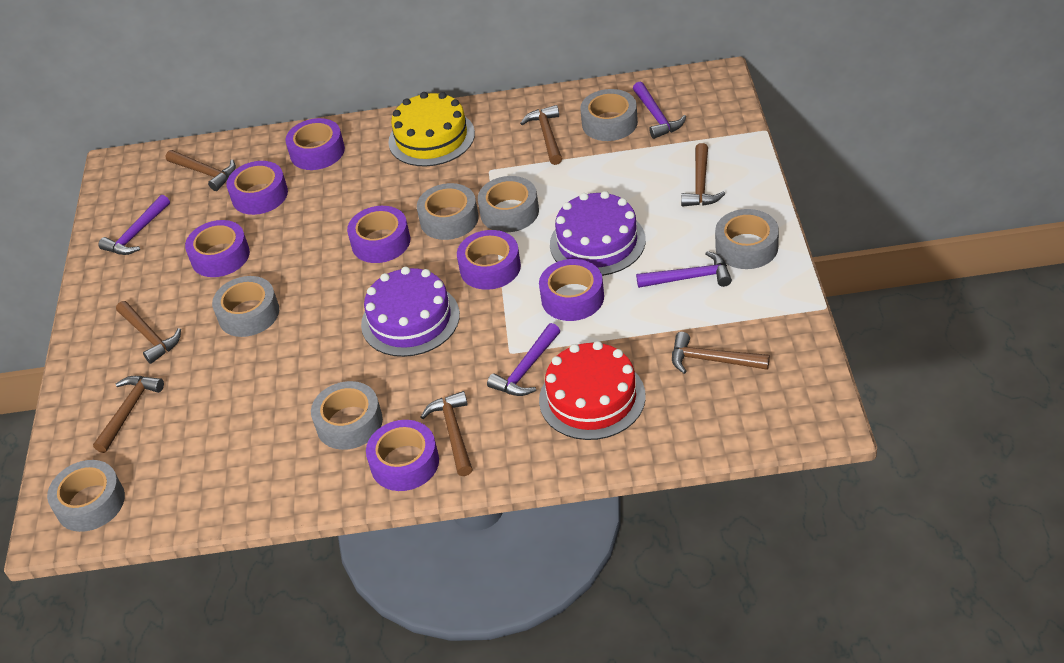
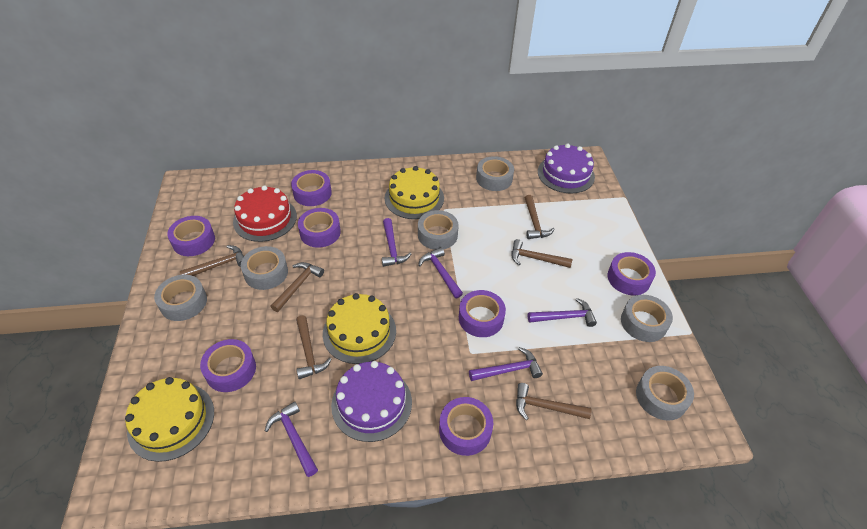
brown hammer: [93,376,164,453] [116,301,181,364] [166,150,236,191] [421,391,473,476] [520,105,562,165] [672,332,770,374] [681,143,725,207] = 7 -> [180,245,244,276] [271,262,324,312] [296,315,332,379] [511,239,573,268] [516,383,592,420] [525,195,555,239] = 6
grey tape: [47,460,125,532] [212,276,279,337] [311,381,383,450] [417,183,479,240] [478,176,539,232] [580,89,638,141] [715,209,779,269] = 7 -> [154,275,207,321] [241,246,288,290] [418,210,459,250] [476,156,514,191] [621,295,673,342] [636,366,694,421] = 6
purple hammer: [98,195,170,255] [487,323,560,396] [633,82,686,139] [636,251,732,288] = 4 -> [265,402,318,477] [382,218,411,267] [418,247,463,298] [469,347,543,381] [528,298,597,327] = 5
yellow cake: [388,92,475,166] = 1 -> [125,377,214,462] [323,293,396,364] [385,166,444,219] = 3

